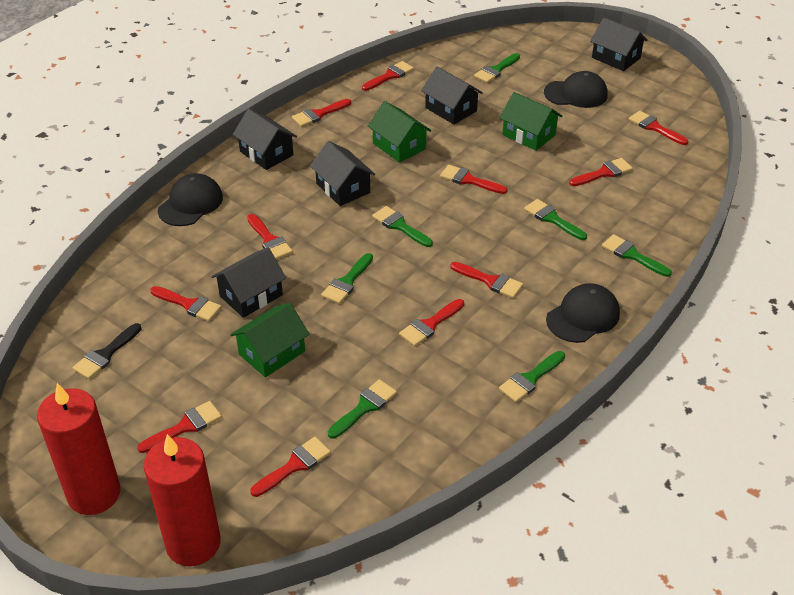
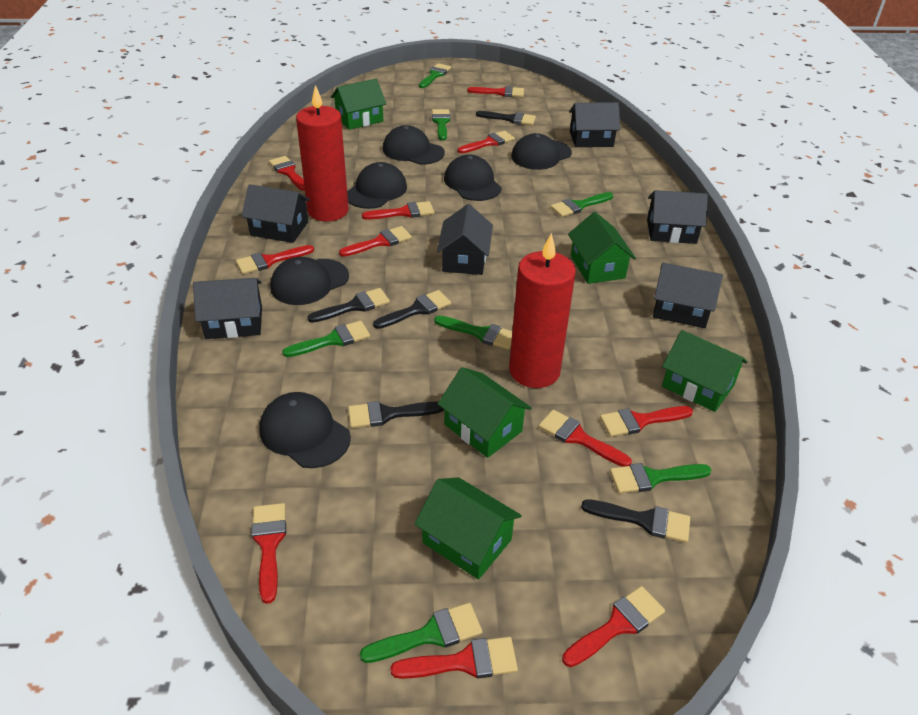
black brush: [72,323,141,379] = 1 -> [307,288,390,323] [348,401,444,428] [373,290,451,329] [476,111,536,125] [581,499,690,543] = 5
black cap: [158,173,223,226] [544,71,608,108] [546,283,620,343] = 3 -> [259,392,351,468] [270,257,349,305] [347,162,407,209] [383,125,445,165] [444,155,502,201] [511,133,572,170] = 6
black house: [211,248,286,318] [233,109,297,170] [310,141,375,206] [421,66,483,125] [590,17,648,71] = 5 -> [193,278,262,339] [241,184,310,243] [437,204,493,275] [569,102,620,147] [647,190,708,244] [653,263,723,328] = 6
green house: [230,303,309,378] [368,101,431,163] [499,92,562,151] = 3 -> [331,79,386,130] [414,477,522,579] [438,367,532,458] [568,212,636,284] [662,330,748,412] = 5

